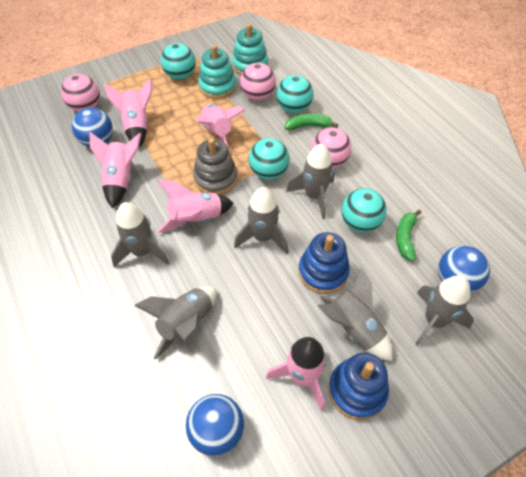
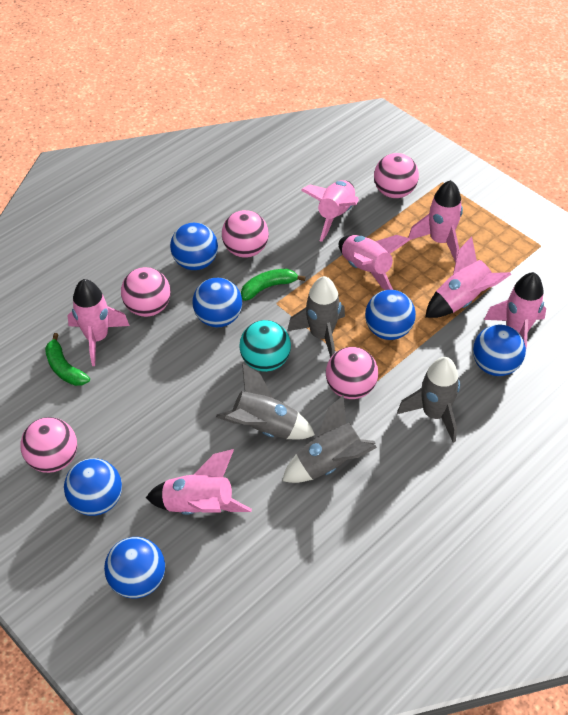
blue ball: [72,108,113,147] [186,394,244,456] [438,246,490,293] = 3 -> [64,458,122,516] [104,537,165,598] [170,223,218,270] [193,278,242,327] [365,290,416,340] [473,324,526,376] = 6
blue stacking toy: [298,232,350,294] [328,353,389,420] = 2 -> none = 0
grey rocket: [111,202,169,267] [134,286,217,360] [234,187,289,254] [286,143,334,219] [318,267,393,361] [415,276,474,346] = 6 -> [216,363,315,440] [282,395,377,483] [287,276,345,357] [397,357,460,443] = 4
grey stacking toy: [193,138,238,195] = 1 -> none = 0
pink ball: [61,74,100,112] [240,63,276,100] [311,128,351,168] = 3 -> [20,417,77,473] [121,267,171,317] [222,210,269,258] [326,347,378,399] [374,153,419,198] = 5
pink rocket: [89,132,141,209] [104,78,152,148] [157,180,234,233] [196,104,246,152] [266,337,327,412] = 5 -> [67,279,130,366] [146,449,252,515] [301,180,359,242] [339,235,411,290] [408,180,463,263] [425,236,511,318] [484,272,546,348] = 7
turquoise ball: [161,43,196,80] [249,138,289,180] [277,75,313,113] [341,188,387,233] = 4 -> [239,320,291,372] = 1
turquoise stacking toy: [198,45,236,99] [232,24,268,75] = 2 -> none = 0

